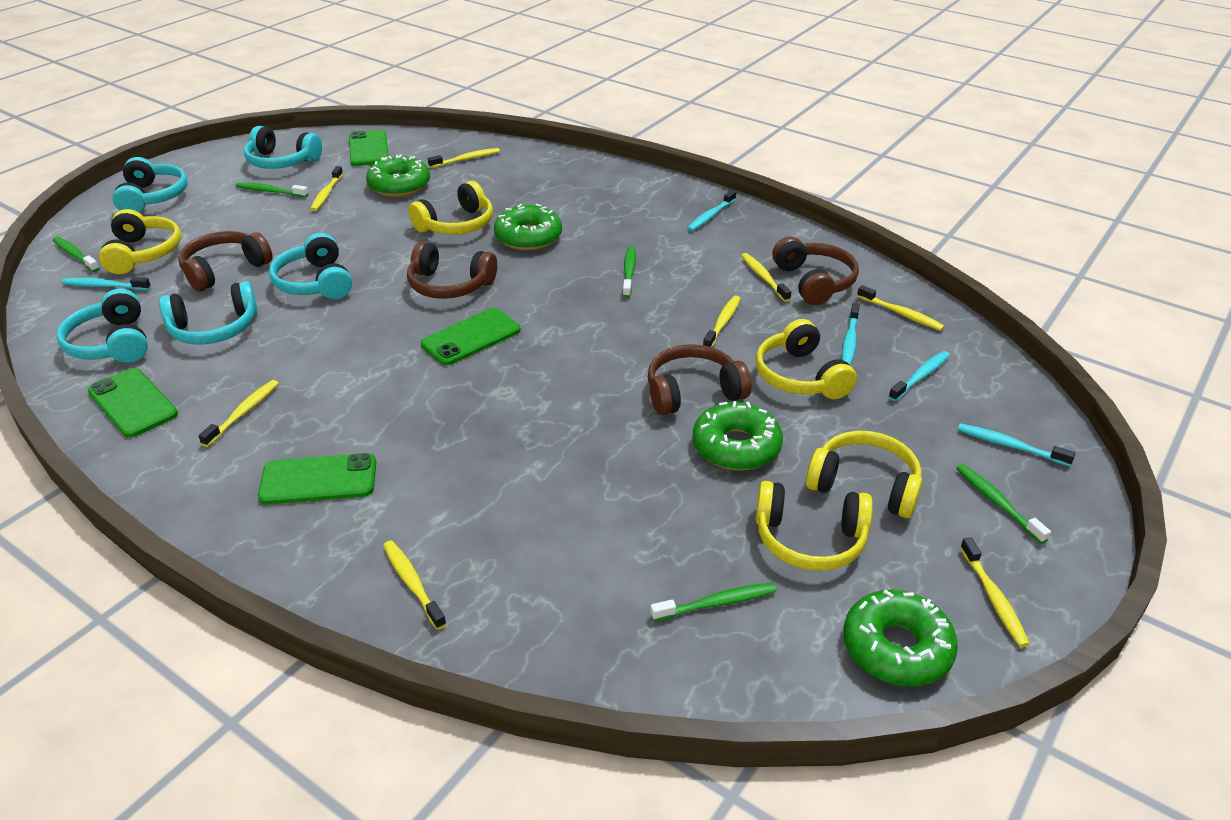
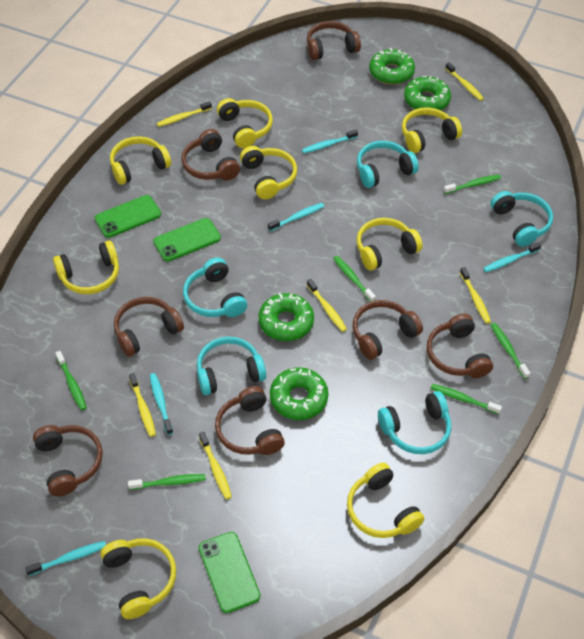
brown headphones: [178,231,273,291] [407,242,497,299] [648,344,752,415] [772,237,859,305] = 4 -> [33,425,103,497] [114,297,184,356] [182,129,240,180] [215,386,285,455] [307,21,361,60] [353,300,423,360] [427,314,493,378] = 7
green phone: [88,368,178,438] [258,453,376,505] [349,130,389,166] [421,308,521,365] = 4 -> [95,195,161,238] [153,218,221,262] [199,532,260,613] = 3
green toothbrush: [53,237,100,272] [236,182,309,197] [622,246,636,298] [650,583,776,621] [956,464,1051,544] = 5 -> [55,351,87,410] [128,474,206,490] [333,256,376,302] [430,384,502,414] [444,174,501,194] [491,323,530,379] = 6
yellow headphones: [99,209,181,274] [408,181,493,235] [755,319,857,399] [755,481,873,571] [806,431,922,518] = 5 -> [53,241,119,294] [100,538,176,619] [110,136,171,185] [217,98,273,148] [240,146,297,199] [347,463,424,538] [357,218,423,271] [402,108,462,153] = 8
yellow toothbrush: [198,380,279,447] [310,166,343,211] [383,540,446,630] [428,148,500,168] [703,296,741,347] [741,253,791,302] [857,285,945,331] [960,538,1030,647] = 8 -> [129,373,156,437] [157,101,212,127] [199,432,232,499] [307,279,347,332] [445,62,484,101] [460,267,491,324] = 6

